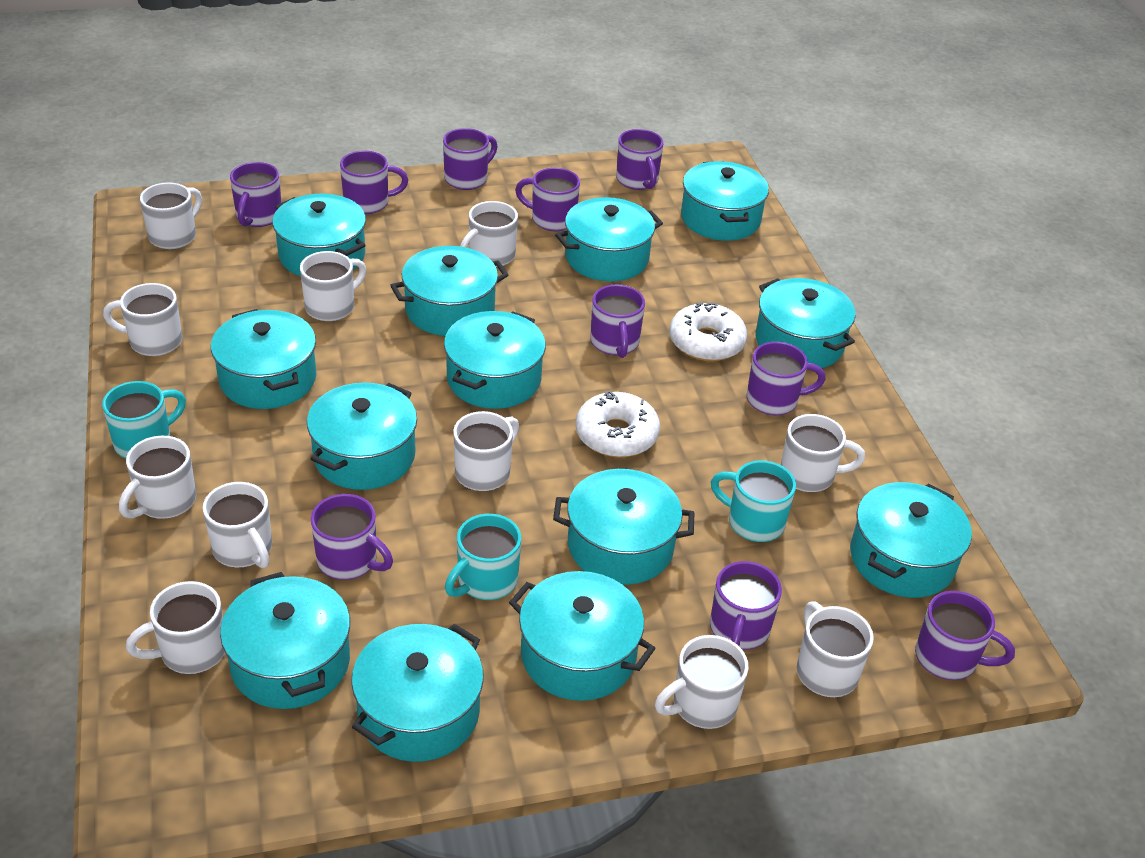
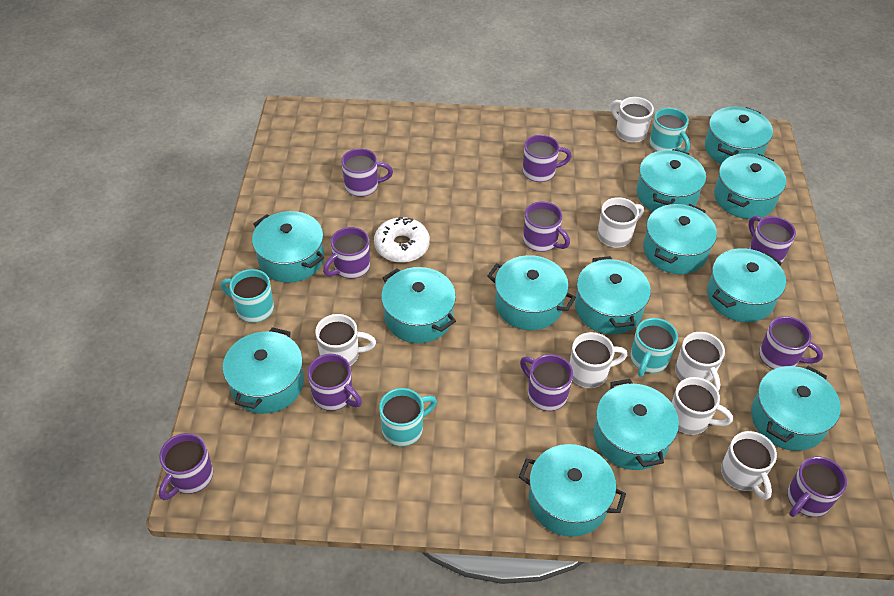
turquoise mug: [102,381,186,459] [445,514,521,600] [711,460,796,542] = 3 -> [221,269,274,323] [379,388,437,446] [630,318,678,377] [649,108,690,153] = 4
white donut: [576,391,660,457] [669,302,747,361] = 2 -> [374,217,430,263] = 1
white mug: [103,283,182,356] [119,436,196,519] [126,581,225,674] [140,182,202,249] [203,482,272,568] [300,251,366,321] [453,411,519,491] [460,201,518,267] [655,635,749,729] [781,414,865,492] [797,602,874,697] = 11 -> [315,314,376,366] [570,332,627,388] [597,197,644,248] [611,97,654,143] [672,377,733,435] [675,332,725,391] [721,431,777,500] = 7

